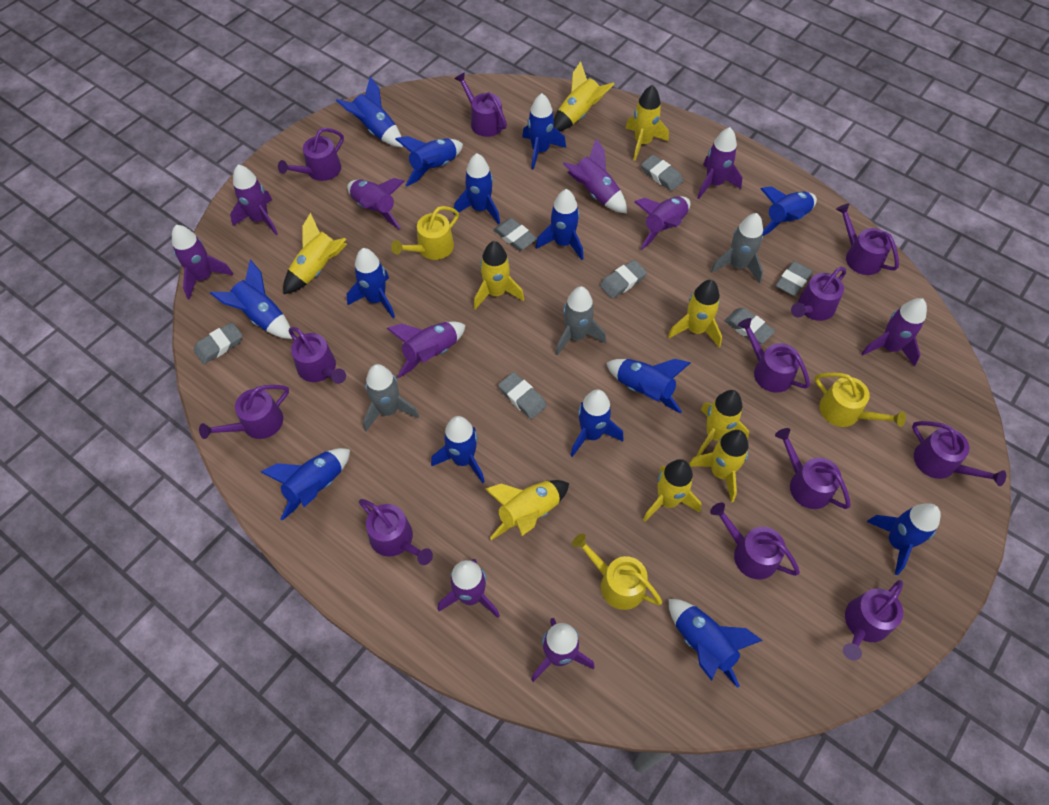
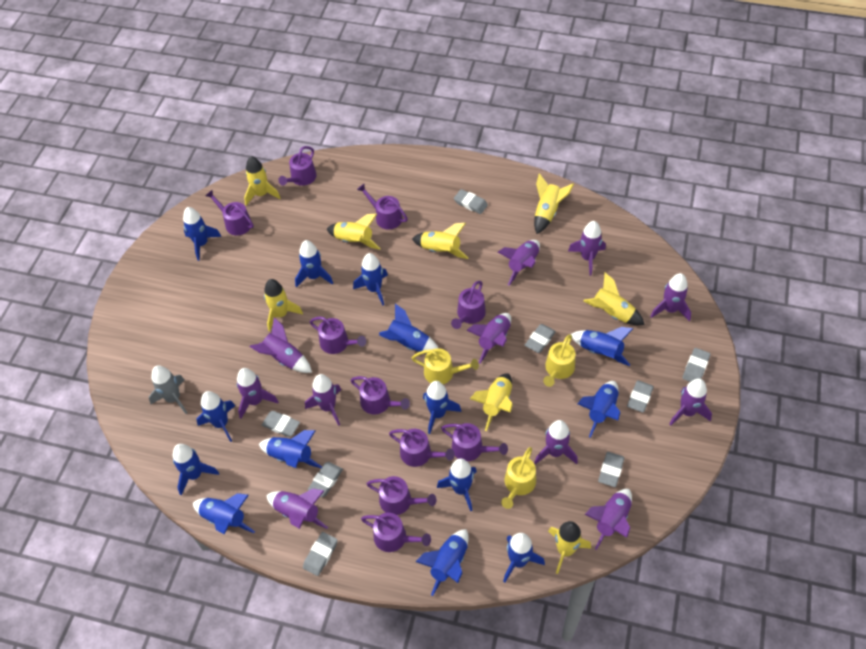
grey eraser: [194,322,243,364] [494,218,537,251] [498,372,547,419] [600,260,647,299] [641,155,683,191] [724,308,775,344] [775,261,813,296] = 7 -> [262,411,300,437] [303,532,338,576] [308,462,343,497] [454,189,488,214] [525,324,556,353] [598,452,624,487] [627,380,654,412] [682,348,711,382] = 8
grey rocket: [363,364,419,431] [556,286,606,355] [711,213,763,283] = 3 -> [149,365,187,414] = 1
purple rocket: [172,225,233,300] [230,164,278,235] [347,178,405,229] [387,322,466,378] [438,559,500,618] [531,618,595,682] [563,138,627,214] [634,196,690,250] [697,127,743,199] [861,298,927,367] = 10 -> [237,368,279,419] [249,317,312,373] [266,488,328,529] [305,374,341,426] [467,313,511,364] [498,240,540,285] [534,420,578,464] [568,221,606,276] [584,489,632,550] [650,273,691,321] [669,378,712,426] = 11
purple watering can: [199,385,289,439] [278,128,344,181] [289,327,346,384] [359,499,433,565] [454,72,507,137] [710,502,800,580] [738,318,810,393] [775,428,850,509] [791,267,846,321] [836,203,899,275] [843,580,903,660] [912,421,1006,486] = 12 -> [205,190,254,236] [278,146,317,186] [310,316,366,354] [350,376,410,414] [357,184,408,229] [361,513,431,552] [366,476,436,515] [389,429,455,467] [441,423,508,461] [451,281,486,329] = 10
yellow rocket: [283,213,347,294] [474,241,524,310] [485,480,569,540] [554,61,614,132] [625,85,669,161] [643,459,701,522] [668,280,722,348] [689,430,749,502] [697,390,749,456] = 9 -> [244,156,280,206] [264,279,303,331] [327,214,381,250] [412,223,468,259] [470,373,513,431] [534,173,574,234] [548,521,591,574] [583,273,645,325] = 8

